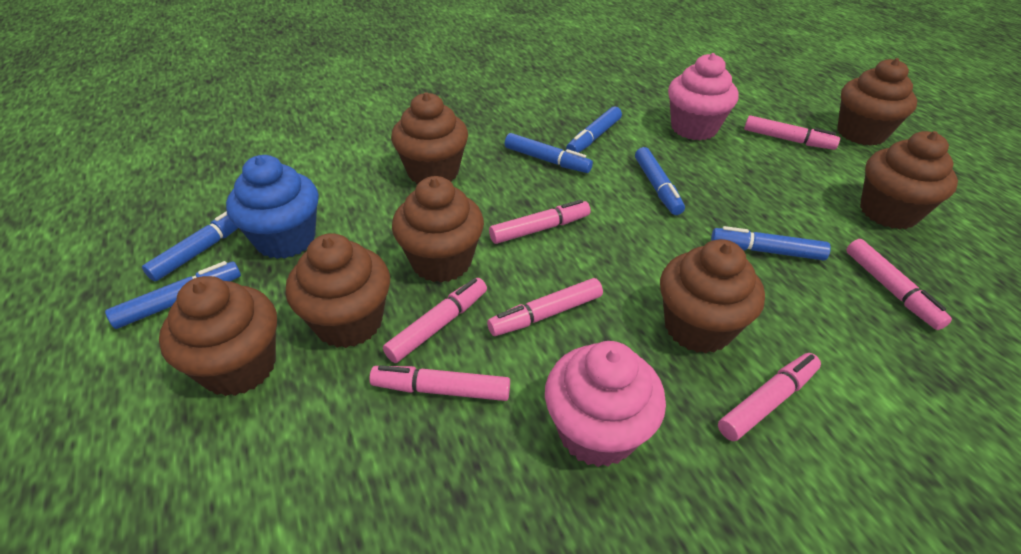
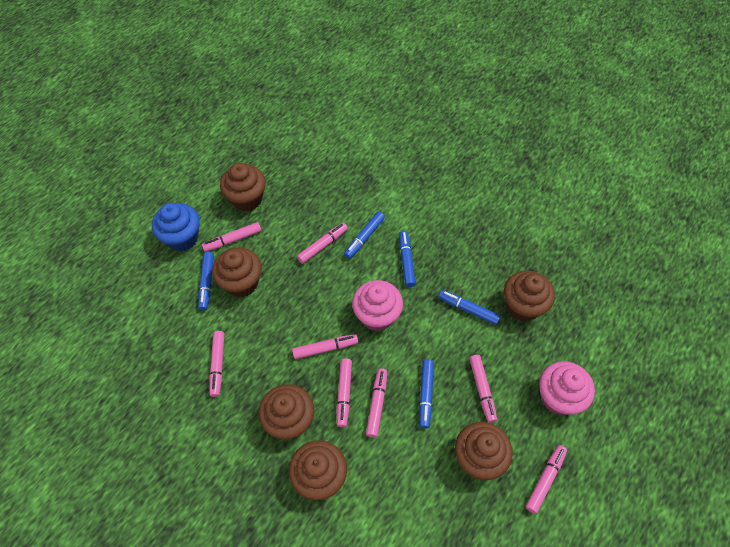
blue marker: [105,261,241,329] [142,211,238,281] [505,133,593,173] [566,106,622,153] [635,147,685,215] [711,226,831,261] = 6 -> [198,252,214,310] [344,212,385,259] [399,231,416,287] [419,360,434,429] [438,290,501,325] = 5
brown cupcake: [159,276,277,396] [286,233,390,348] [391,92,468,184] [392,176,484,283] [660,239,765,353] [837,58,917,146] [860,131,958,229] = 7 -> [212,247,262,297] [220,163,266,211] [259,384,315,439] [289,440,347,500] [455,422,513,480] [504,271,555,321] = 6
pink marker: [369,365,510,401] [383,278,487,363] [487,278,603,336] [489,199,591,244] [718,353,821,441] [744,115,840,150] [846,239,952,330] = 7 -> [202,222,261,252] [209,331,224,397] [292,334,358,359] [297,222,348,264] [337,358,352,427] [366,368,387,438] [469,355,497,423] [525,445,567,514] = 8

